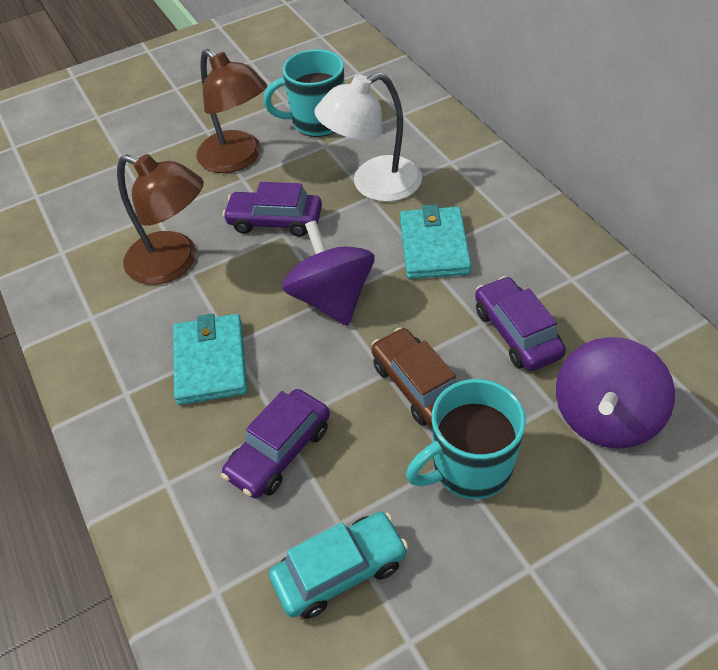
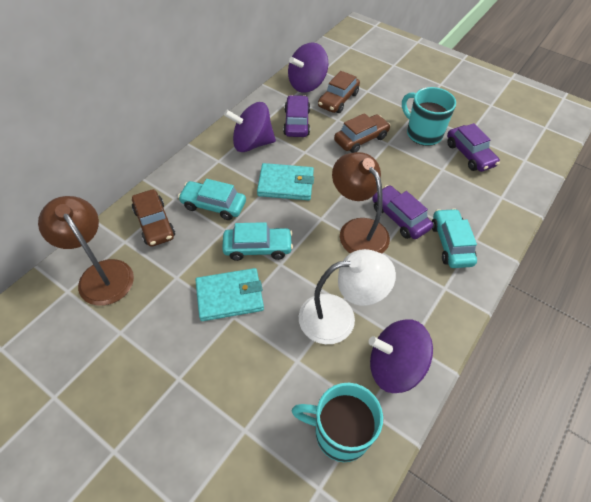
brown car: [372,327,457,428] = 1 -> [132,189,175,247] [318,71,360,113] [334,113,391,153] = 3
purple spinning top: [282,220,374,326] [556,337,675,449] = 2 -> [224,102,276,152] [288,42,328,93] [369,319,433,393] = 3
turquoise car: [269,512,408,619] = 1 -> [178,179,246,220] [222,222,293,261] [432,208,477,268] = 3

